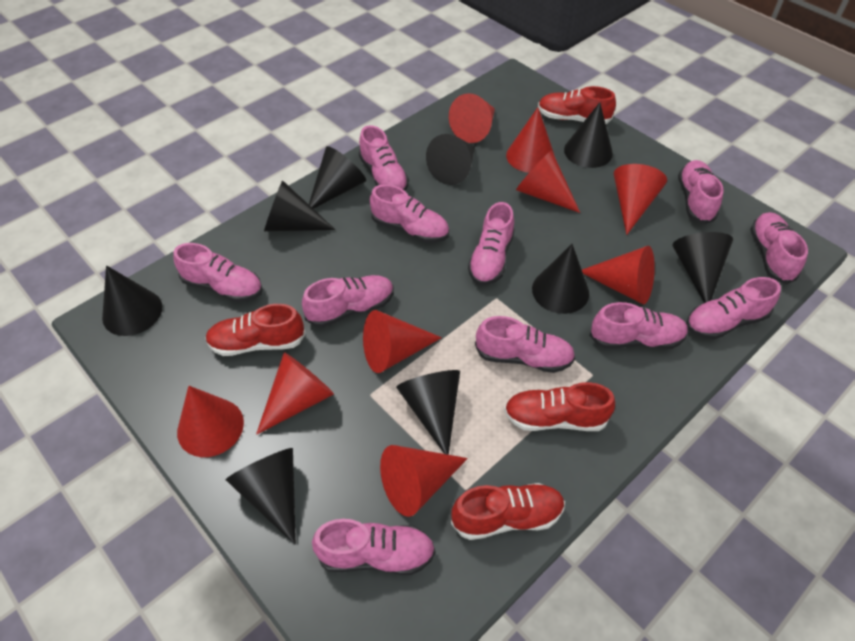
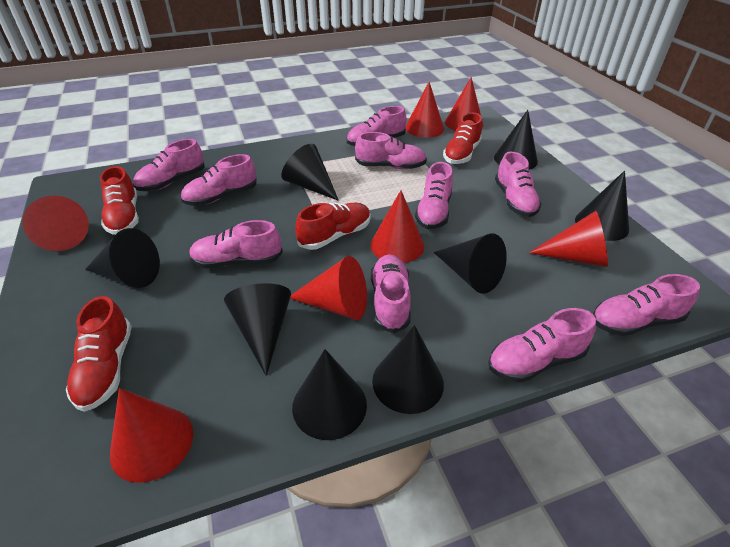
black cone: [102,265,162,336] [226,448,296,545] [264,180,335,231] [309,146,366,209] [396,370,460,455] [426,134,475,185] [532,244,589,314] [564,102,613,168] [672,232,733,303] = 9 -> [85,228,160,288] [224,283,291,376] [281,144,339,201] [292,349,367,440] [372,325,444,414] [434,234,507,294] [494,110,538,170] [575,170,629,241] = 8
pink shoe: [173,243,262,302] [302,275,394,327] [312,519,435,575] [359,125,409,191] [370,184,449,243] [468,202,514,285] [475,316,575,373] [589,302,688,349] [678,160,724,224] [686,277,781,339] [750,212,808,284] = 11 -> [133,139,205,191] [181,154,257,206] [189,220,283,268] [347,106,406,146] [355,132,427,169] [371,254,411,333] [415,162,453,229] [488,308,596,382] [495,152,541,217] [593,274,700,336] = 10
red cone: [177,386,244,457] [256,352,334,435] [363,310,442,373] [380,445,468,517] [449,93,495,143] [506,107,554,173] [516,150,580,213] [582,246,655,305] [614,164,667,235] = 9 -> [23,195,89,251] [110,388,193,483] [290,256,367,320] [370,190,424,263] [405,82,444,138] [445,77,483,131] [529,211,608,267] = 7

